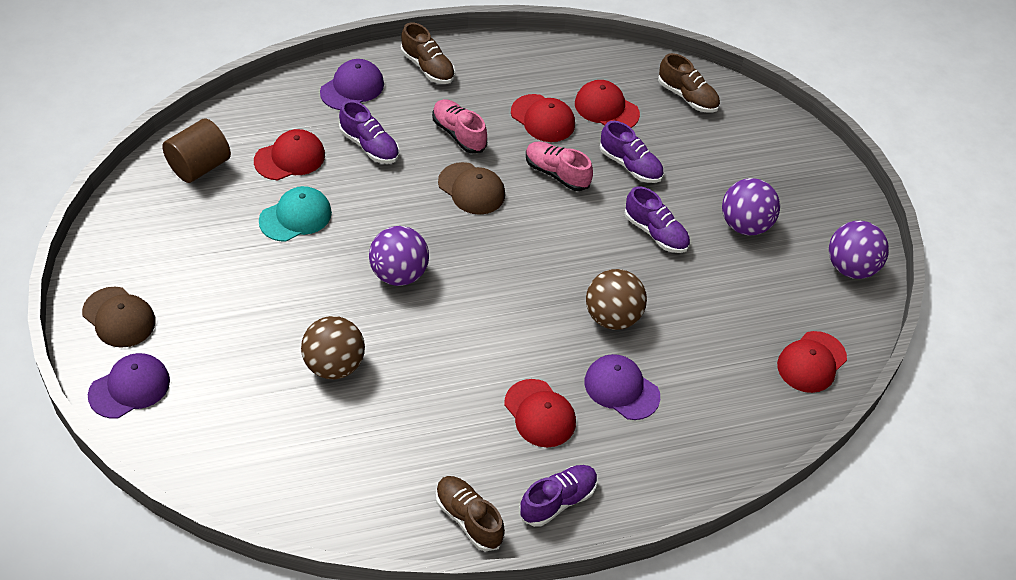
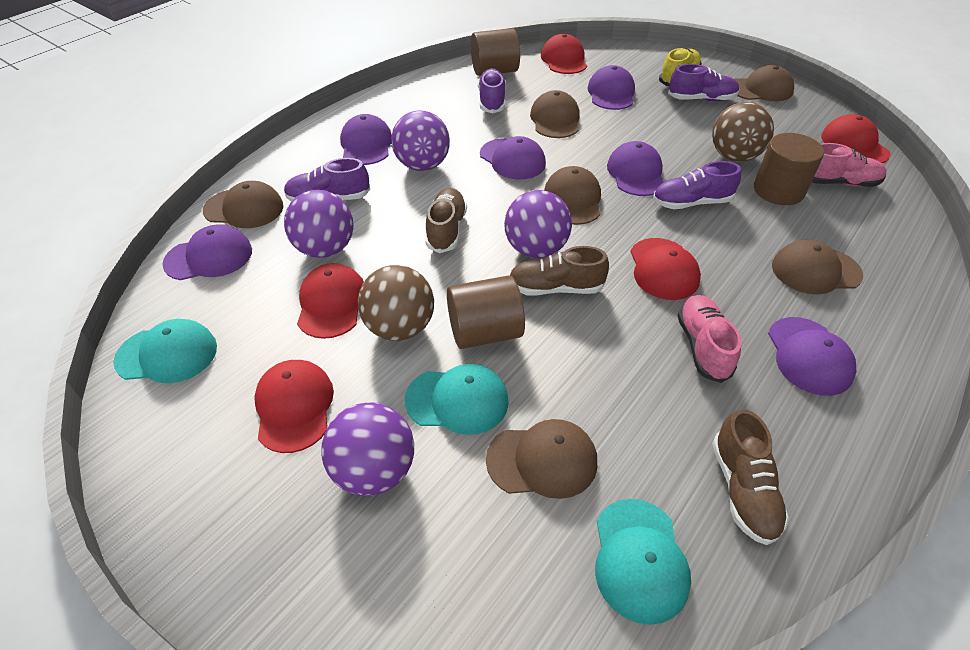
brown cap: [82,287,156,348] [438,162,505,215] = 2 -> [203,181,284,228] [486,419,597,499] [530,90,580,138] [544,166,601,225] [735,65,794,101] [772,240,863,294] = 6
brown cylinder: [162,118,231,183] = 1 -> [447,275,525,349] [471,28,520,76] [754,133,824,205] = 3
purple ball: [369,226,429,286] [722,178,780,235] [829,221,889,279] = 3 -> [284,190,354,258] [321,402,414,496] [391,111,450,171] [504,190,572,258] = 4
purple cap: [88,353,170,419] [320,59,384,110] [584,354,660,420] = 3 -> [162,224,252,280] [340,114,392,165] [480,136,546,179] [587,65,635,110] [607,141,664,196] [768,317,856,396] = 6
turquoise cap: [259,186,332,242] = 1 -> [113,319,217,383] [405,364,509,435] [595,499,691,625] = 3
yellow shoe: none = 0 -> [659,48,702,86] = 1

